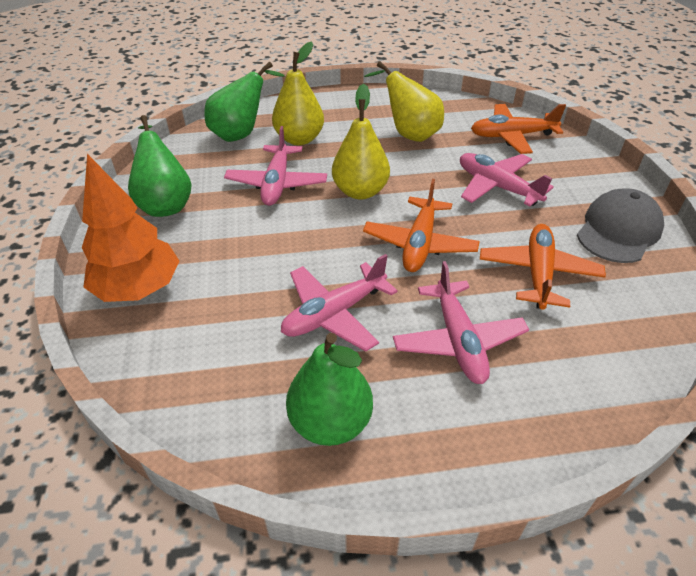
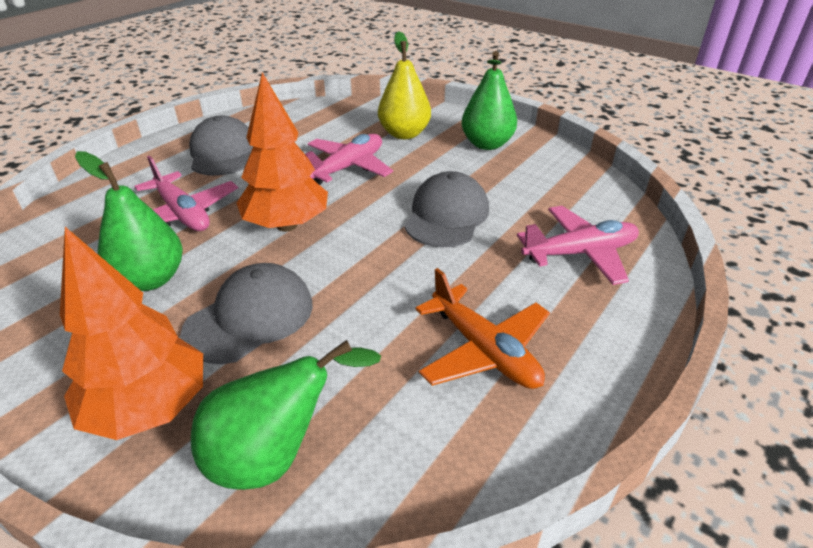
grey cap: [577,189,664,263] = 1 -> [180,263,313,364] [189,116,253,176] [404,171,489,247] = 3
orange plane: [363,179,480,272] [471,104,566,154] [480,224,606,309] = 3 -> [415,268,550,389] = 1
orange tree: [82,154,179,302] = 1 -> [60,227,203,440] [237,72,328,232] = 2
pink plane: [224,126,327,206] [281,254,398,352] [393,261,529,384] [460,153,554,207] = 4 -> [134,156,238,231] [305,134,393,185] [517,206,639,285] = 3
yellow pear: [272,41,324,145] [332,84,390,199] [364,61,444,142] = 3 -> [378,31,431,139] = 1

